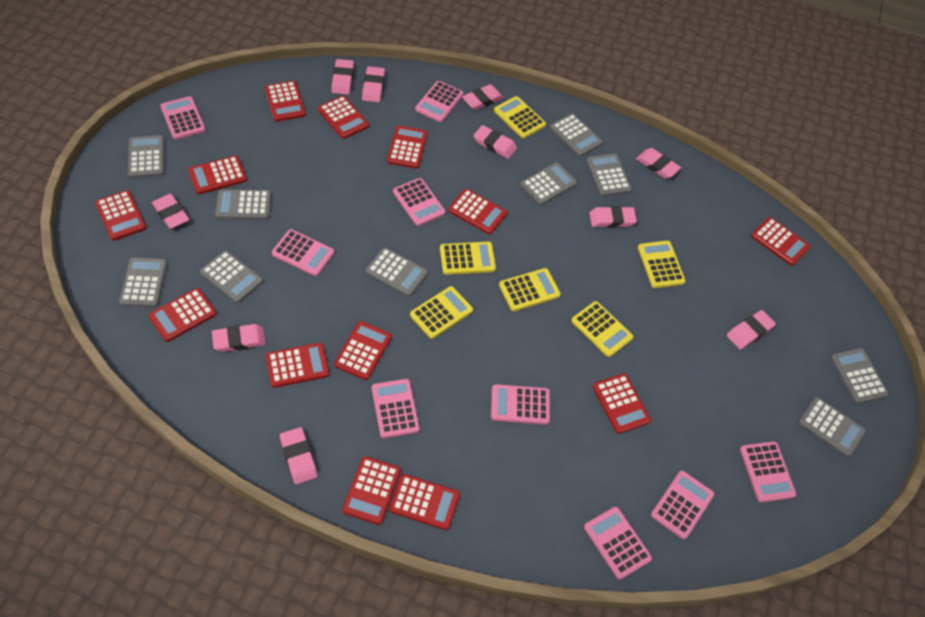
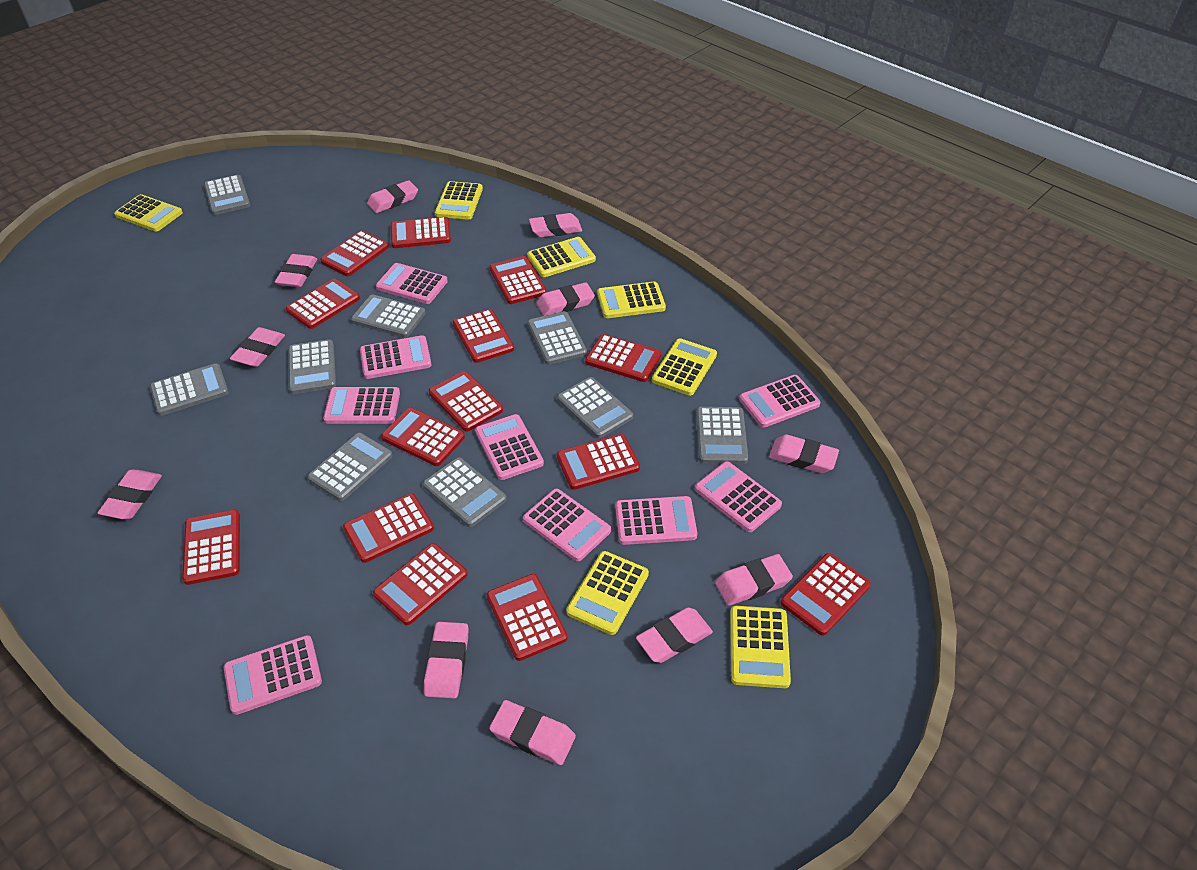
grey calculator: [119,257,167,307] [128,135,164,178] [200,250,263,303] [215,189,271,220] [366,248,428,297] [520,162,577,205] [550,114,603,157] [587,153,632,196] [799,397,866,457] [831,348,888,404] = 10 -> [150,363,229,416] [204,175,250,215] [288,339,336,394] [307,433,393,501] [351,294,426,338] [423,457,507,527] [527,311,587,365] [557,377,633,438] [696,407,748,464] = 9
pink eraser: [152,194,189,229] [212,324,266,352] [280,427,318,484] [331,59,354,95] [362,66,385,103] [462,84,504,110] [473,125,517,159] [589,206,637,228] [636,148,681,179] [727,310,776,350] = 10 -> [98,470,162,519] [230,327,285,367] [275,254,317,287] [367,180,418,213] [424,622,468,699] [489,700,576,765] [529,213,582,237] [536,282,595,316] [636,607,713,663] [715,554,793,606] [769,435,839,473] = 11
red calculator: [95,190,146,241] [149,288,217,342] [188,156,247,194] [265,81,306,122] [266,343,329,388] [318,96,369,139] [334,321,392,380] [342,456,401,525] [387,126,428,169] [389,474,460,530] [448,189,507,234] [593,373,651,434] [751,217,810,266] = 13 -> [182,510,240,585] [286,279,360,329] [320,230,389,276] [343,494,434,563] [373,543,467,625] [381,408,465,466] [391,217,451,248] [429,371,503,432] [453,309,514,363] [487,574,567,661] [490,256,547,304] [557,434,640,490] [585,334,661,382] [780,553,871,636] = 14
yellow calculator: [410,286,473,339] [440,242,496,275] [494,96,546,139] [499,268,561,311] [571,301,634,357] [638,241,686,288] = 6 -> [114,194,183,232] [435,181,483,220] [527,237,596,277] [566,551,649,635] [597,282,666,318] [652,338,717,396] [730,606,791,688] = 7

